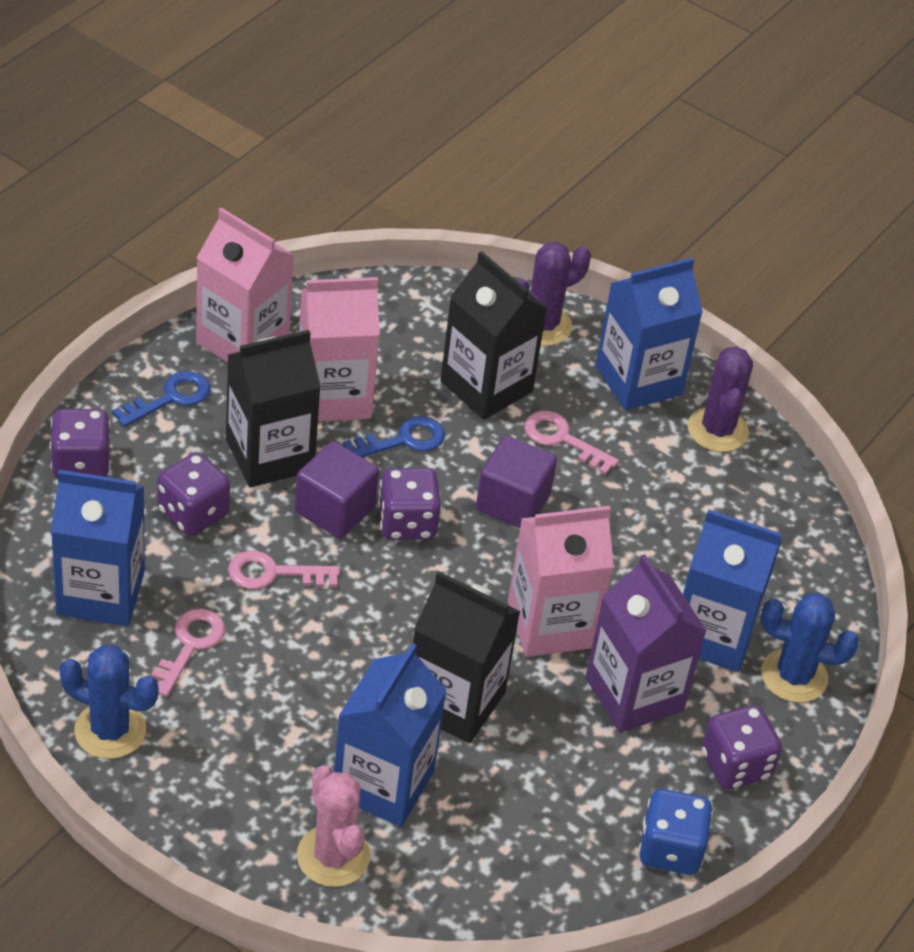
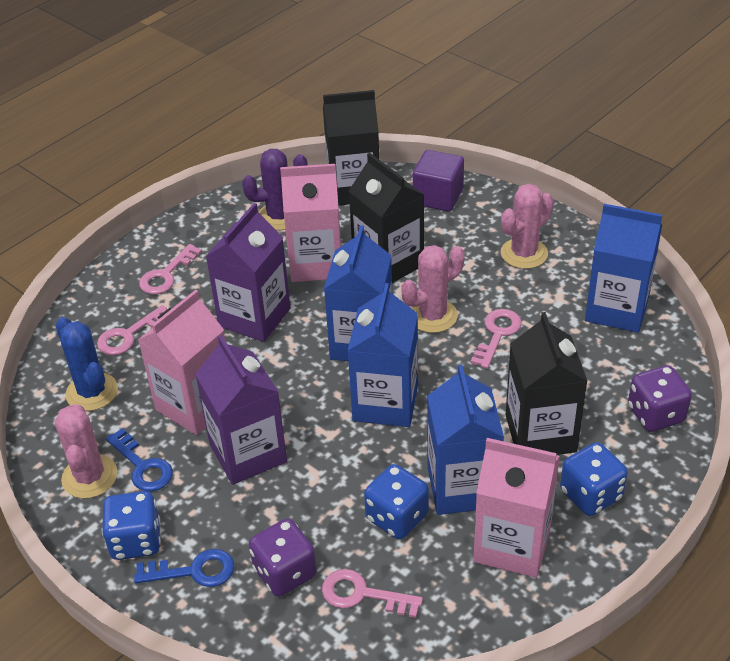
blue cactus: [59,645,158,759] [761,593,859,703] = 2 -> [56,317,118,411] = 1
blue dice: [638,789,713,875] = 1 -> [102,491,161,560] [364,464,429,539] [560,442,628,516] = 3
pink cactus: [297,765,370,887] = 1 -> [55,404,117,499] [402,245,464,333] [501,184,554,269] = 3
pink key: [151,608,225,697] [228,550,340,590] [524,411,619,475] = 3 -> [97,305,167,355] [139,244,202,294] [322,569,423,618] [471,309,522,369] = 4
purple cactus: [517,242,591,346] [687,347,753,452] = 2 -> [242,149,308,231] = 1
purple carton: [586,554,707,733] = 1 -> [195,335,287,485] [206,203,290,342] = 2
purple cube: [295,441,379,539] [476,436,557,528] = 2 -> [413,150,464,212] = 1
purple dice: [50,409,110,479] [157,453,230,536] [378,468,441,540] [702,705,782,790] = 4 -> [249,518,317,597] [628,365,692,432] = 2

